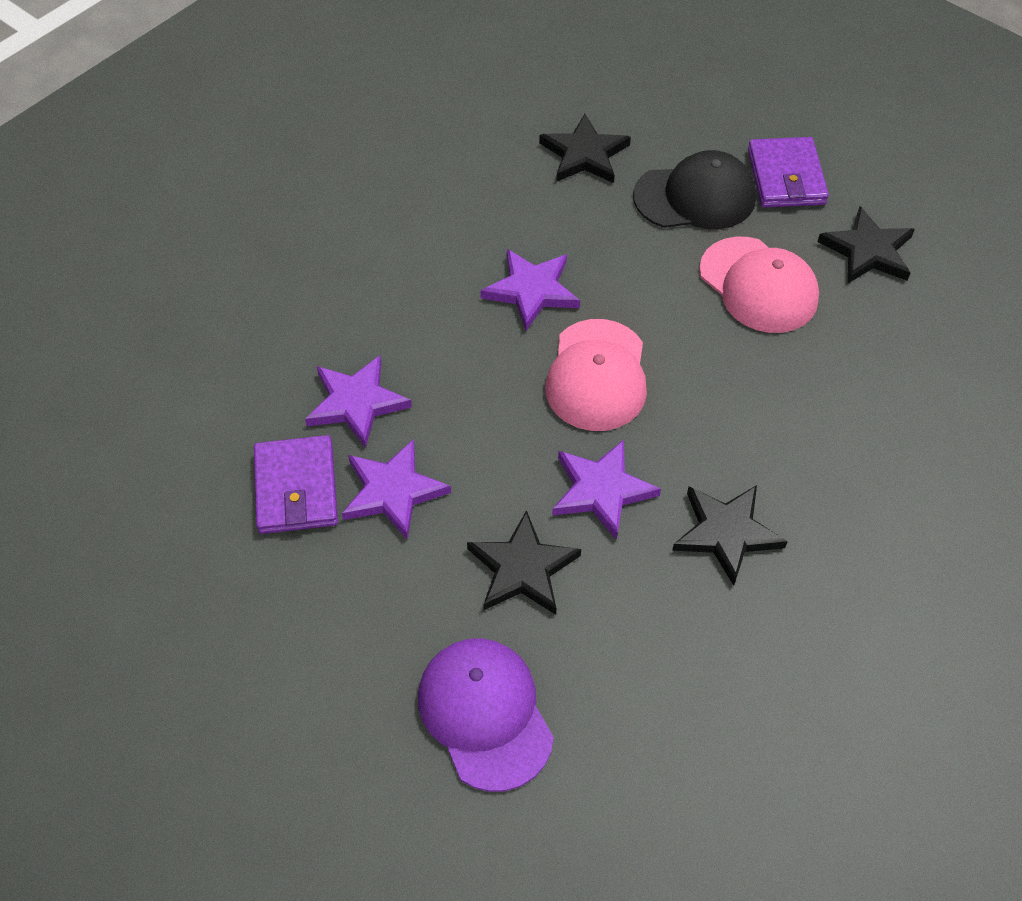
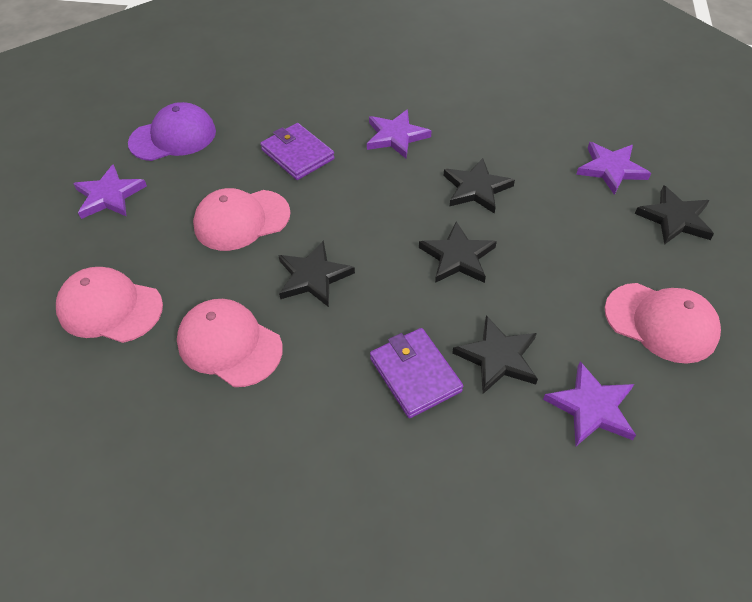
black cap: [633,150,756,229] = 1 -> none = 0
black star: [467,510,581,615] [539,114,631,183] [672,485,788,586] [817,206,915,283] = 4 -> [278,240,355,307] [419,221,497,283] [443,158,515,214] [452,315,538,394] [635,185,714,245] = 5
pink cap: [545,319,647,431] [699,237,819,333] = 2 -> [56,267,163,343] [177,299,283,387] [193,188,291,251] [605,283,721,364] = 4

